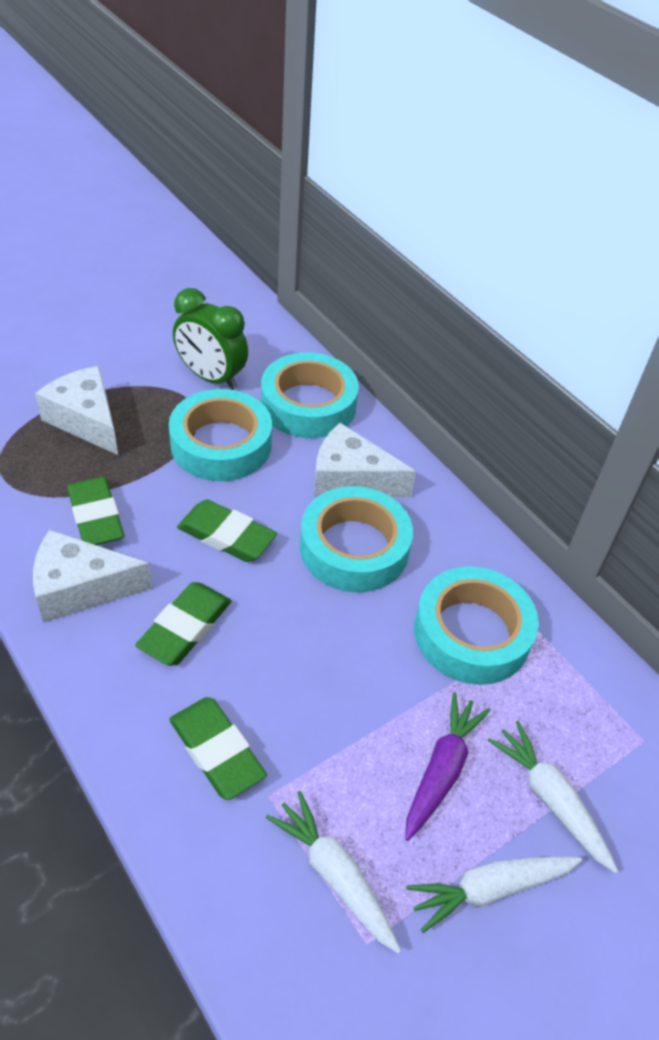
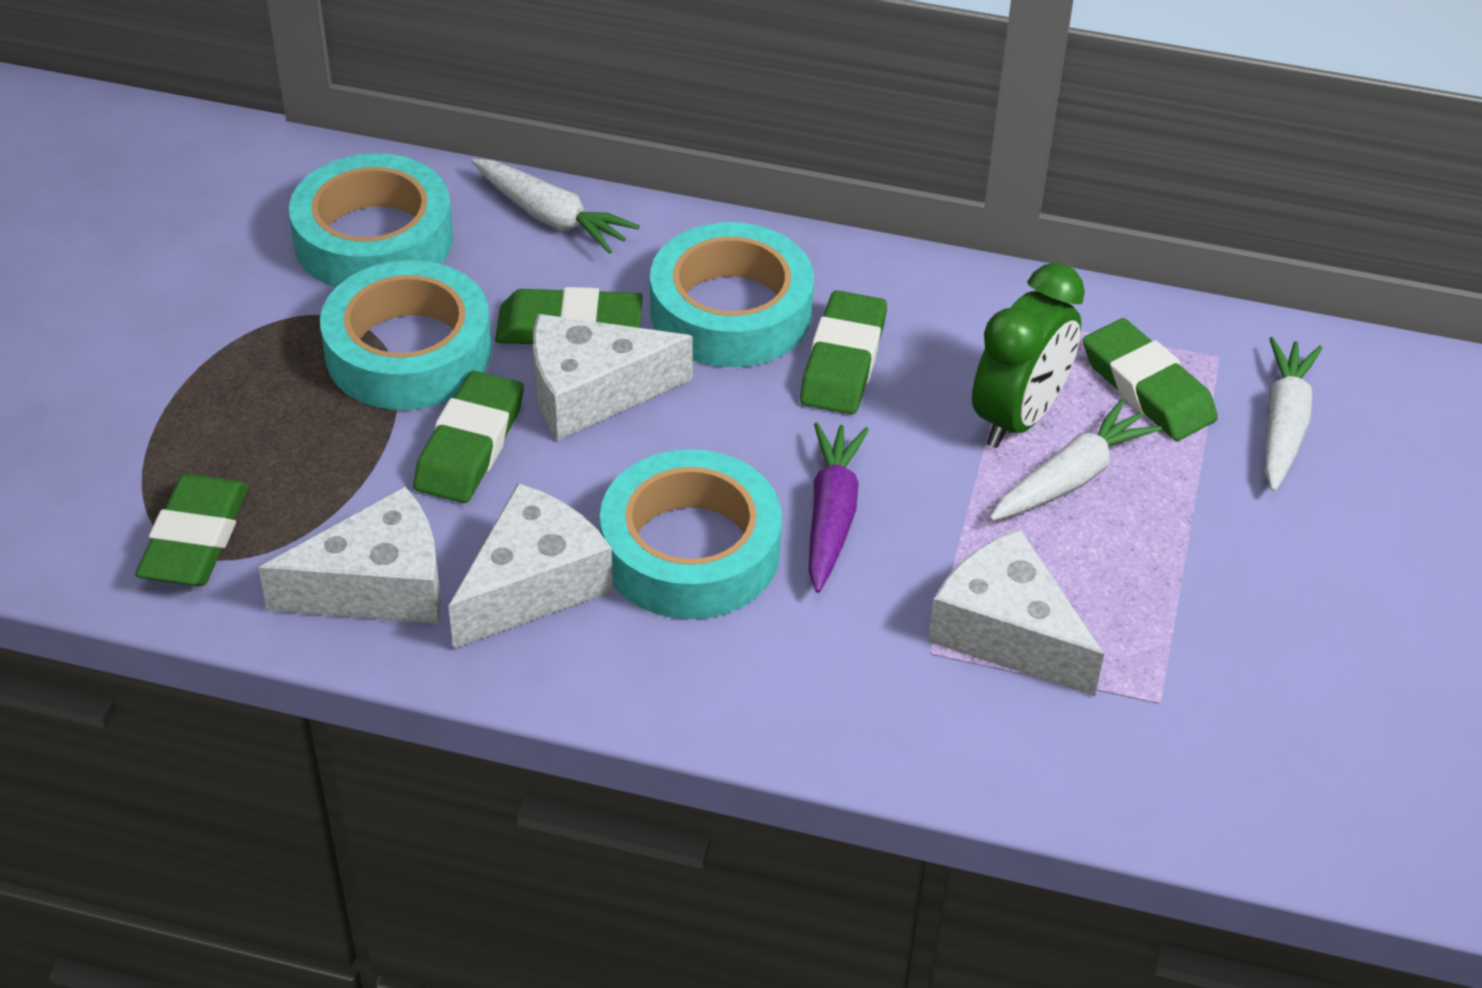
green eraser: [67,477,124,545] [135,582,231,666] [169,697,267,800] [177,500,277,562] = 4 -> [135,474,248,586] [413,371,524,503] [495,287,643,344] [800,290,887,414] [1083,318,1218,441] = 5
white cheese: [33,530,152,623] [35,366,118,455] [314,423,416,497] = 3 -> [258,487,441,624] [448,483,613,649] [533,314,693,440] [928,529,1104,696] = 4

